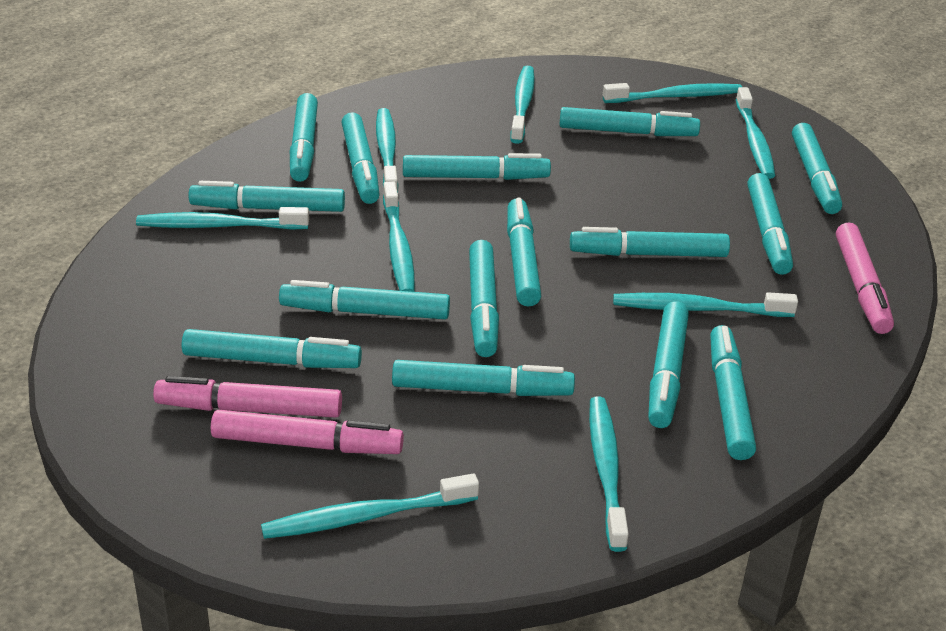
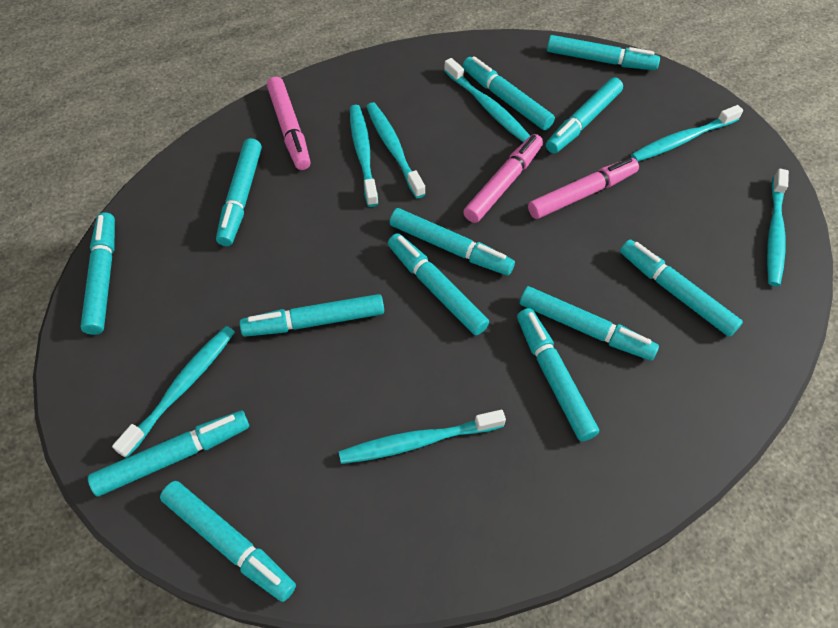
turquoise marker: [181,329,362,368] [188,181,345,212] [279,280,450,319] [290,93,318,182] [341,112,380,204] [392,360,575,396] [403,153,551,180] [469,240,499,357] [507,198,541,307] [559,107,700,136] [570,227,730,257] [648,301,689,428] [710,325,756,460] [747,173,793,275] [792,123,842,214] = 15 -> [81,212,115,335] [88,411,249,496] [160,481,296,602] [216,138,262,246] [240,294,384,337] [388,233,489,335] [390,208,515,276] [462,56,555,130] [517,308,599,441] [520,286,659,361] [546,77,623,154] [547,35,660,70] [620,240,743,337] = 13
turquoise toothbrush: [136,207,309,230] [261,473,479,539] [376,108,398,192] [383,182,415,292] [510,66,535,144] [589,397,629,552] [603,83,742,103] [613,292,798,317] [736,87,775,179] = 9 -> [112,326,235,458] [339,410,506,464] [350,105,378,207] [366,102,425,198] [444,58,530,142] [631,105,743,161] [767,169,789,286] = 7

